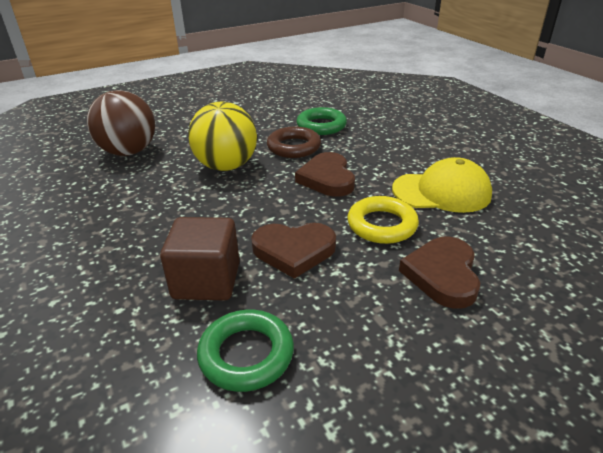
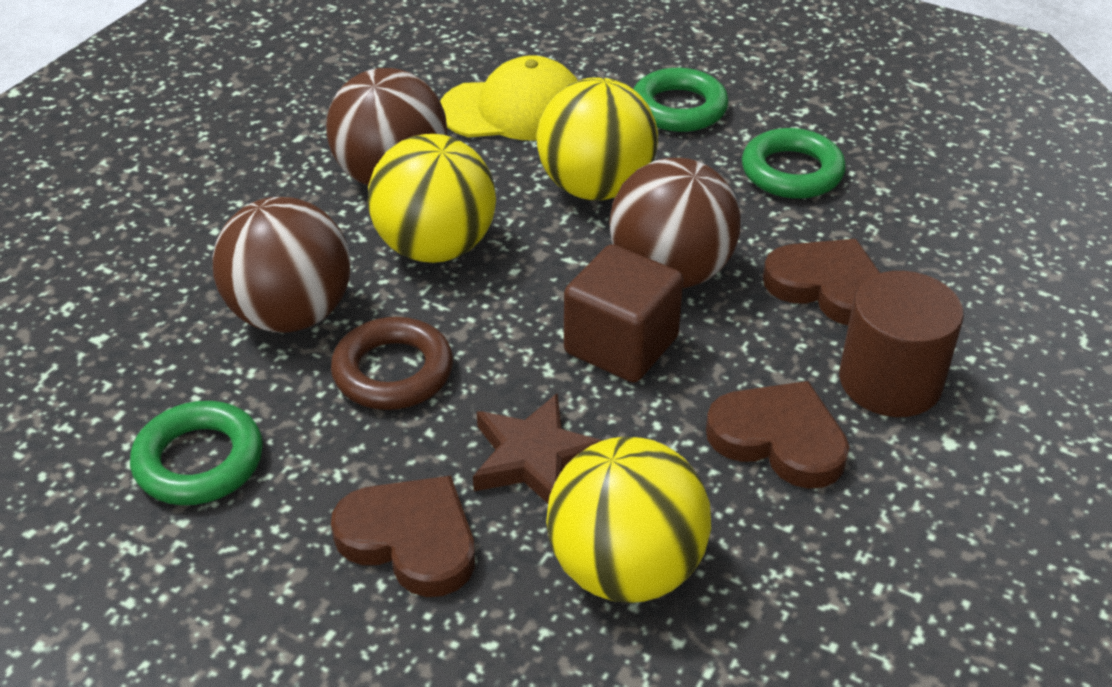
brown ball: [87,90,155,156] = 1 -> [212,197,351,333] [326,68,447,186] [609,158,741,288] = 3
brown cylinder: none = 0 -> [839,271,964,417] = 1
brown star: none = 0 -> [473,393,603,504] = 1
green ring: [197,310,294,392] [297,107,347,135] = 2 -> [130,401,263,505] [633,68,729,132] [742,128,846,199] = 3
yellow ball: [188,102,257,171] = 1 -> [368,134,496,263] [537,78,658,200] [546,437,711,603] = 3
yellow ring: [347,196,419,244] = 1 -> none = 0

